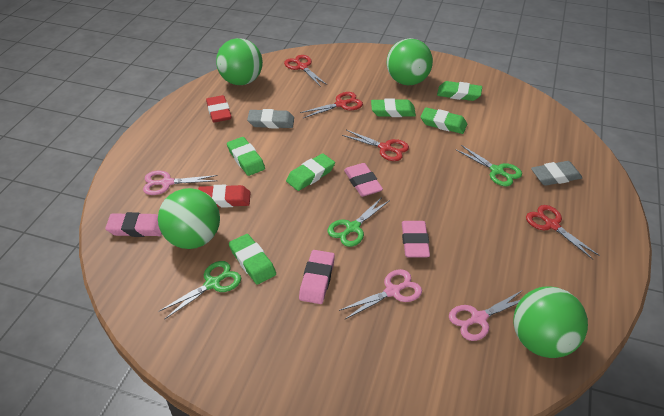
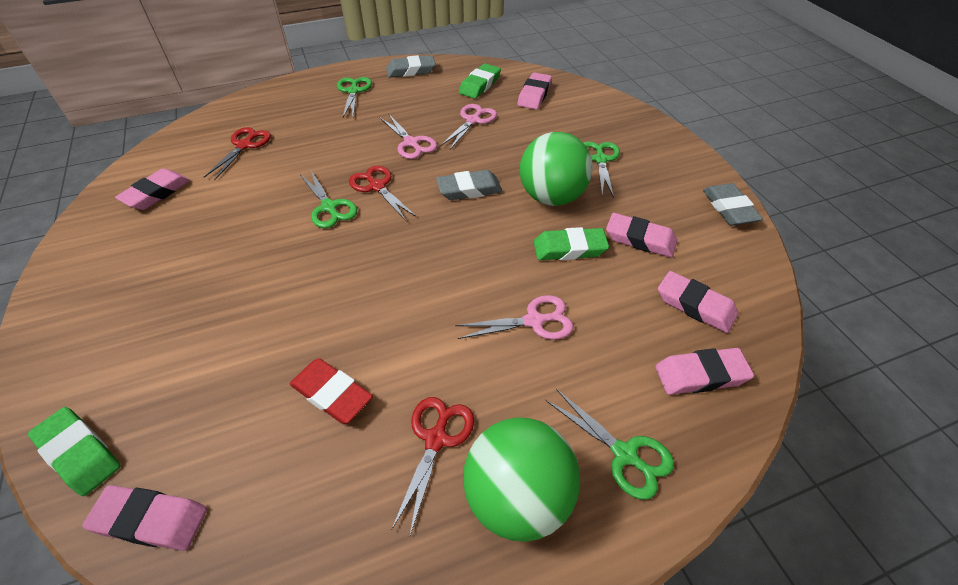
green ball: [158,188,220,249] [216,38,263,85] [387,38,433,85] [513,286,588,358] = 4 -> [463,418,580,542] [520,132,593,206] = 2
green eraser: [227,137,265,176] [229,234,276,285] [286,153,335,191] [371,99,416,117] [420,107,467,134] [437,81,482,101] = 6 -> [28,407,121,496] [459,63,501,99] [534,227,609,260] = 3
green scissors: [158,261,241,319] [327,196,390,247] [455,145,522,186] = 3 -> [300,169,357,228] [337,77,372,117] [545,389,674,500] [584,142,620,198] = 4
grey eraser: [247,109,294,129] [531,161,582,186] = 2 -> [386,55,436,78] [436,170,502,200] [703,183,763,226] = 3
pink eraser: [105,212,162,237] [299,250,335,304] [344,163,383,197] [402,221,430,257] = 4 -> [82,485,207,551] [115,168,190,210] [517,72,552,109] [606,213,677,257] [655,348,754,395] [658,271,738,333] = 6
red eraser: [198,185,250,208] [206,95,232,123] = 2 -> [290,358,373,424] = 1
red scissors: [284,55,327,87] [300,92,363,118] [342,130,409,161] [526,205,600,260] = 4 -> [204,127,271,181] [349,165,417,221] [391,397,474,535] = 3

